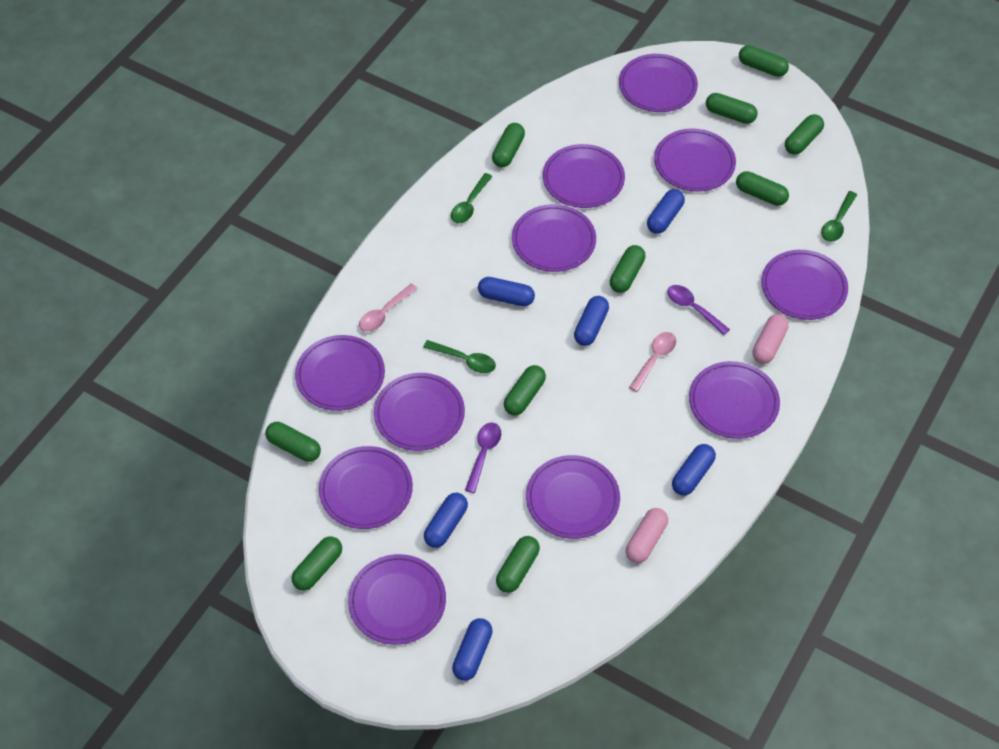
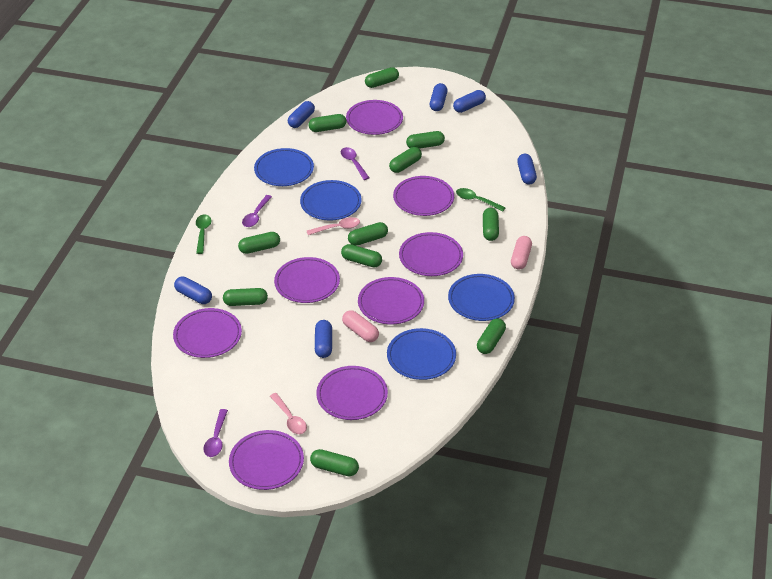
blue plate: none = 0 -> [254,148,314,186] [300,180,362,221] [387,328,456,380] [448,274,515,321] = 4
green capsule: [265,422,321,462] [292,536,342,591] [492,123,525,167] [496,536,540,593] [504,365,546,415] [610,245,646,293] [706,93,758,124] [736,171,789,206] [739,45,789,77] [785,114,824,155] = 10 -> [223,288,268,306] [238,232,280,254] [308,114,347,132] [310,449,359,476] [341,244,382,268] [348,222,388,246] [365,67,399,88] [389,147,422,173] [406,131,445,149] [477,318,506,354] [483,208,499,241] = 11
green spoon: [423,340,496,373] [451,173,493,223] [821,191,857,242] = 3 -> [196,214,211,254] [456,188,506,211] = 2
purple plate: [295,335,385,411] [319,446,413,529] [348,554,446,645] [374,373,465,451] [512,204,596,272] [526,455,620,539] [543,144,625,208] [619,54,698,112] [654,128,736,192] [689,361,780,439] [761,250,848,320] = 11 -> [173,308,242,358] [229,430,304,490] [274,257,340,303] [316,366,388,420] [346,100,403,135] [358,277,424,324] [393,176,454,216] [399,232,463,276] = 8
purple spoon: [465,422,501,493] [667,285,730,335] = 2 -> [203,409,228,457] [242,195,272,227] [341,147,369,180] = 3

